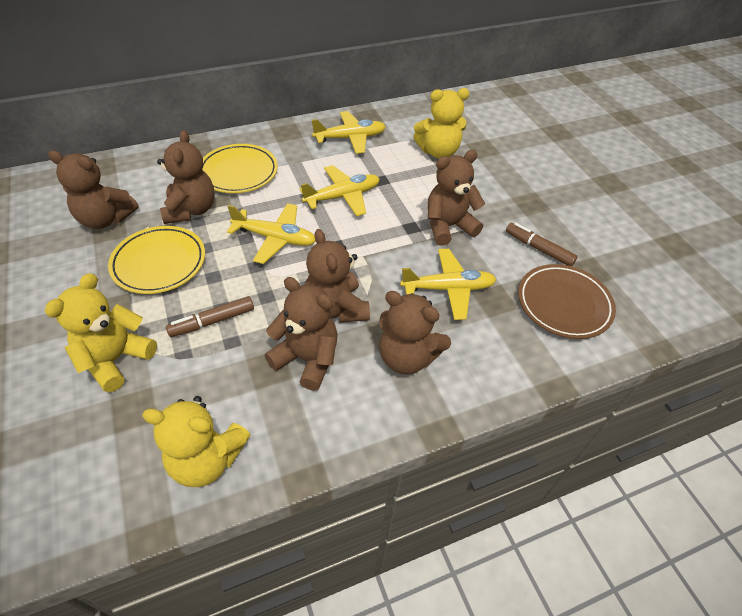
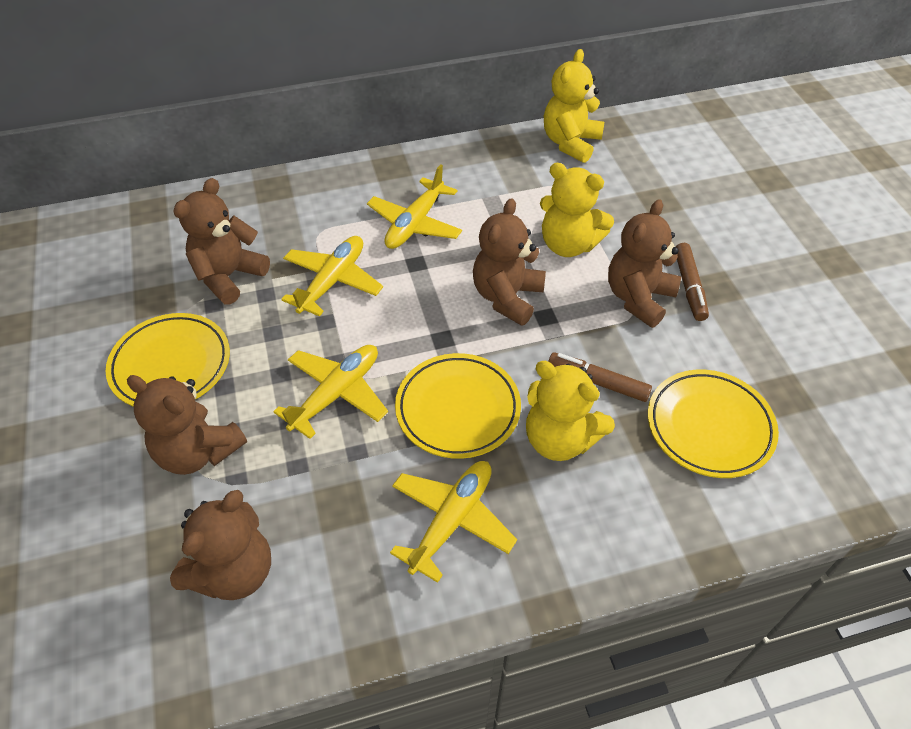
brown plate: [518,264,616,339] = 1 -> none = 0
brown teddy bear: [48,150,139,229] [157,130,214,224] [265,277,338,391] [305,229,370,323] [379,291,451,375] [428,150,485,246] = 6 -> [127,375,247,475] [170,490,271,600] [173,178,270,305] [473,198,546,326] [608,199,681,328] = 5
yellow plate: [108,226,205,294] [202,144,278,193] = 2 -> [106,313,230,407] [395,353,521,459] [648,370,779,478] = 3

